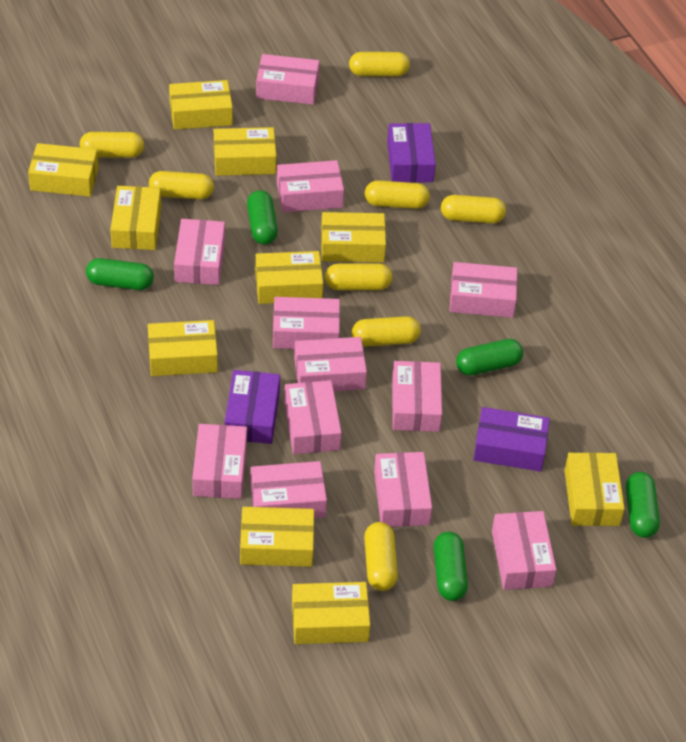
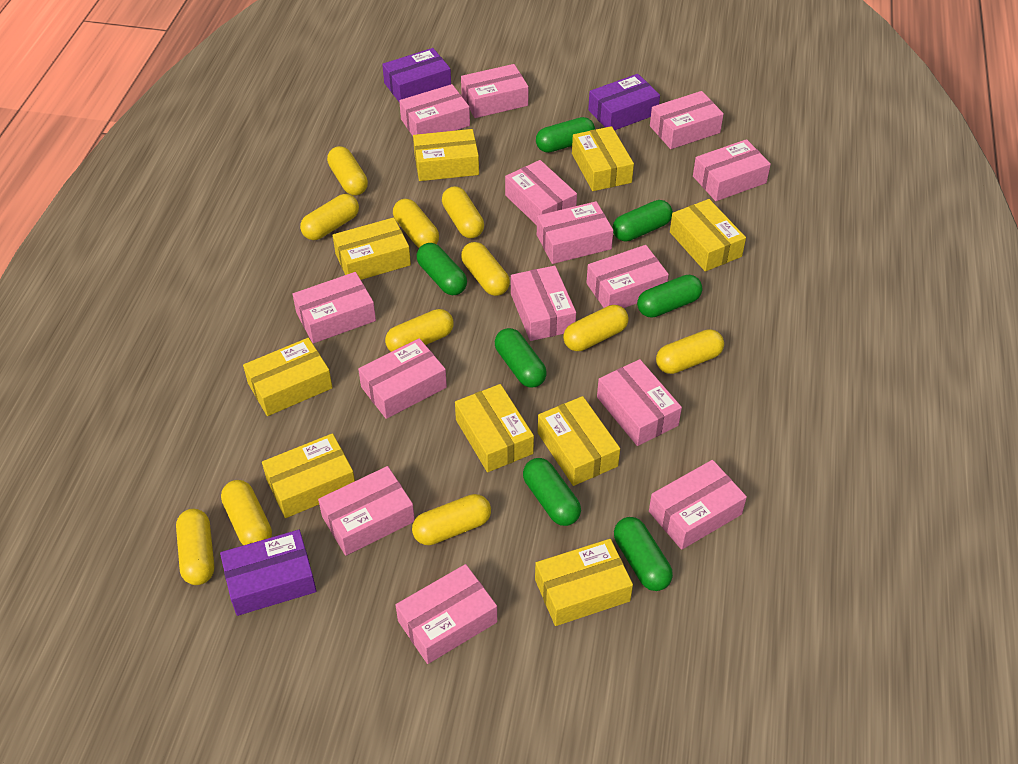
green capsule: [86,258,154,290] [247,190,278,245] [434,532,468,601] [456,339,523,376] [626,472,660,538] = 5 -> [417,243,467,295] [495,328,547,388] [523,458,581,526] [536,117,595,153] [612,200,673,241] [614,517,673,591] [637,275,702,318] = 7
pink box: [174,219,225,285] [192,424,247,499] [250,461,327,518] [256,54,320,105] [273,297,340,349] [277,160,344,212] [284,380,342,454] [294,337,367,391] [374,452,432,527] [392,361,442,432] [450,262,517,318] [492,511,557,590] = 12 -> [293,272,376,343] [318,466,415,556] [358,338,447,419] [396,564,497,664] [399,84,470,136] [461,64,529,118] [505,160,577,225] [511,265,576,341] [537,201,613,264] [586,245,669,308] [597,359,682,446] [649,460,747,550] [650,91,724,149] [693,139,771,201] = 14
yellow box: [28,143,99,197] [110,186,161,250] [148,320,218,376] [169,80,233,130] [214,127,276,176] [240,507,314,567] [255,251,323,304] [292,582,370,644] [321,212,386,262] [564,452,625,526] = 10 -> [243,338,333,416] [262,433,355,518] [333,217,411,280] [413,129,479,181] [455,384,534,472] [535,539,633,626] [538,396,620,486] [572,126,634,191] [670,199,746,272] = 9
yellow capsule: [80,132,144,158] [149,171,214,199] [325,263,392,290] [349,52,410,76] [352,316,421,347] [364,522,398,591] [365,180,430,209] [441,195,506,223] = 8 -> [176,509,214,585] [221,480,272,545] [300,194,359,240] [327,146,368,196] [385,309,454,352] [393,199,439,248] [412,494,491,545] [442,186,484,238] [461,242,510,296] [563,305,629,351] [656,329,724,374] = 11

